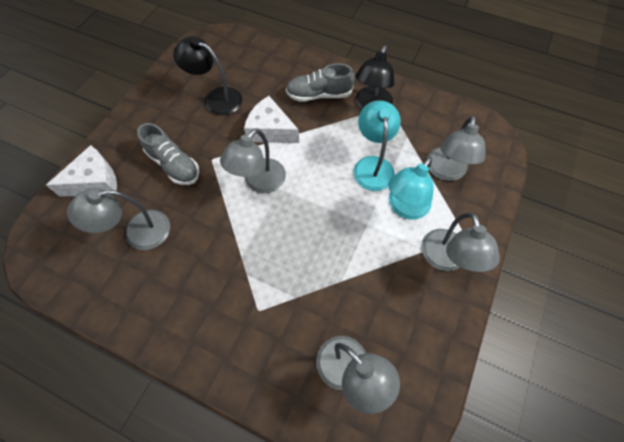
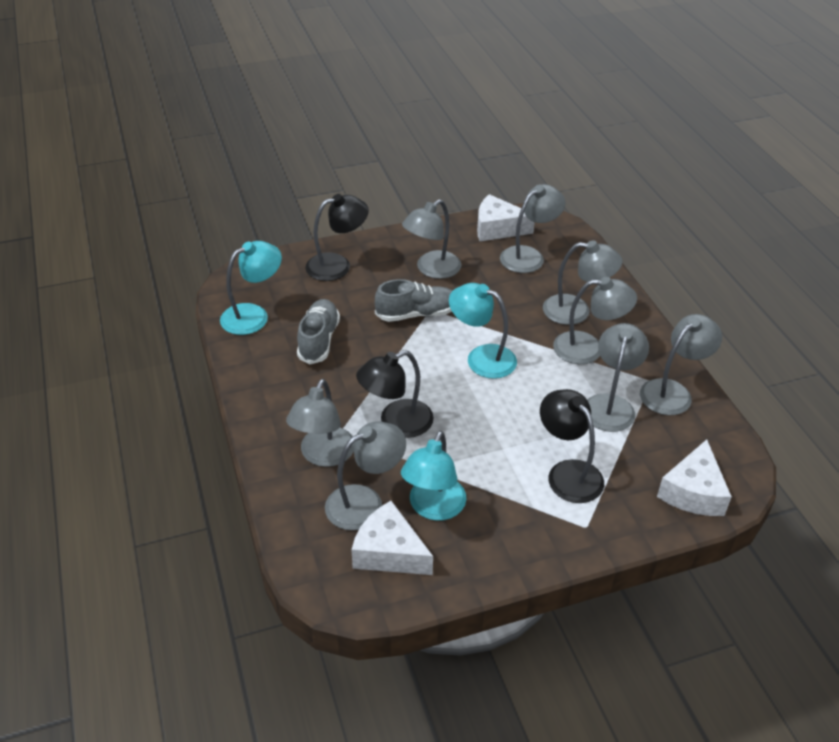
black lamp: [173,36,242,116] [356,45,395,110] = 2 -> [305,194,369,281] [356,350,434,438] [540,389,604,503] = 3
grey lamp: [67,188,170,250] [220,129,286,193] [316,336,400,414] [421,213,500,272] [427,115,485,181] = 5 -> [286,379,354,467] [325,421,406,530] [402,199,461,279] [500,184,565,273] [543,240,623,325] [553,277,637,364] [587,323,649,432] [640,314,722,415] = 8
turquoise lamp: [353,100,401,191] [388,157,434,220] = 2 -> [220,241,282,335] [401,431,466,521] [449,283,517,379] = 3
white cheese: [46,145,117,197] [244,96,299,143] = 2 -> [351,501,433,575] [477,194,535,241] [657,439,732,516] = 3

